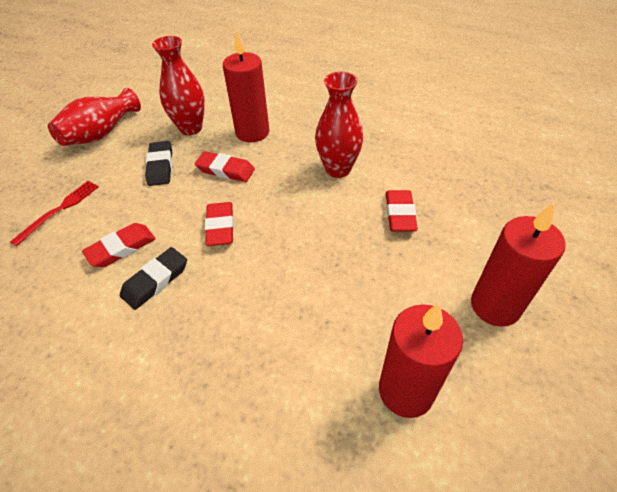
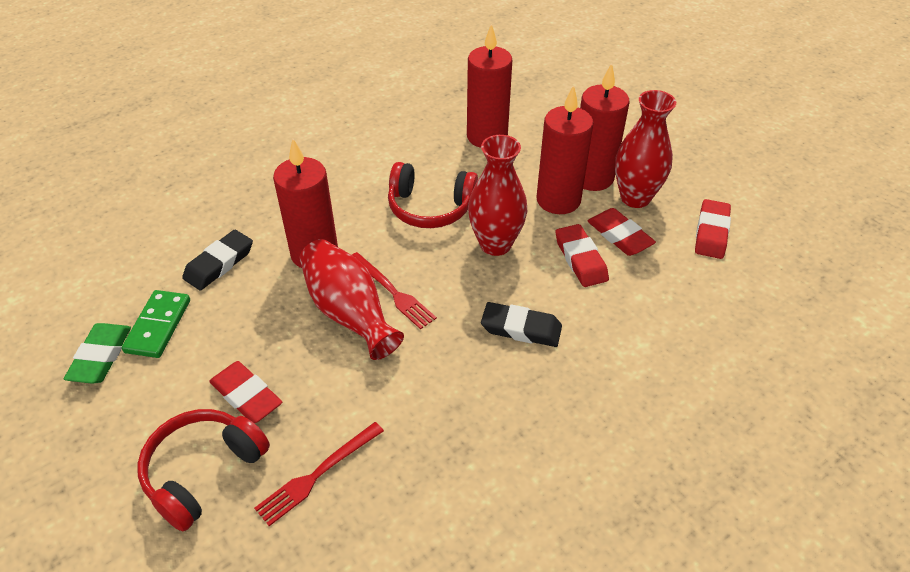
green domino: none = 0 -> [122,290,190,358] = 1
green eraser: none = 0 -> [64,323,131,384] = 1
red candle: [223,30,270,142] [379,303,463,418] [471,203,566,327] = 3 -> [273,139,338,268] [467,24,512,148] [536,85,593,214] [580,63,630,191] = 4
red fork: [10,181,99,246] = 1 -> [254,422,384,526] [352,252,437,329] = 2
red headphones: none = 0 -> [137,409,270,531] [388,162,478,228] = 2

